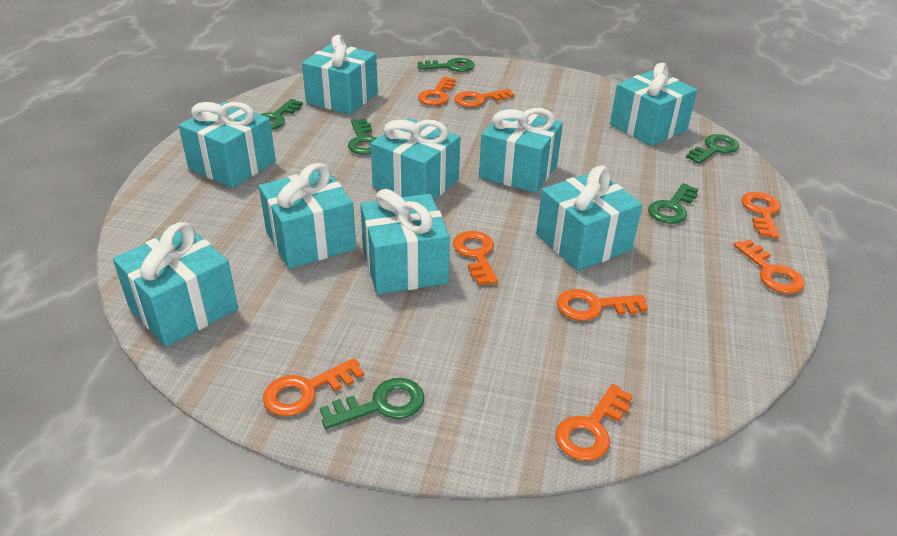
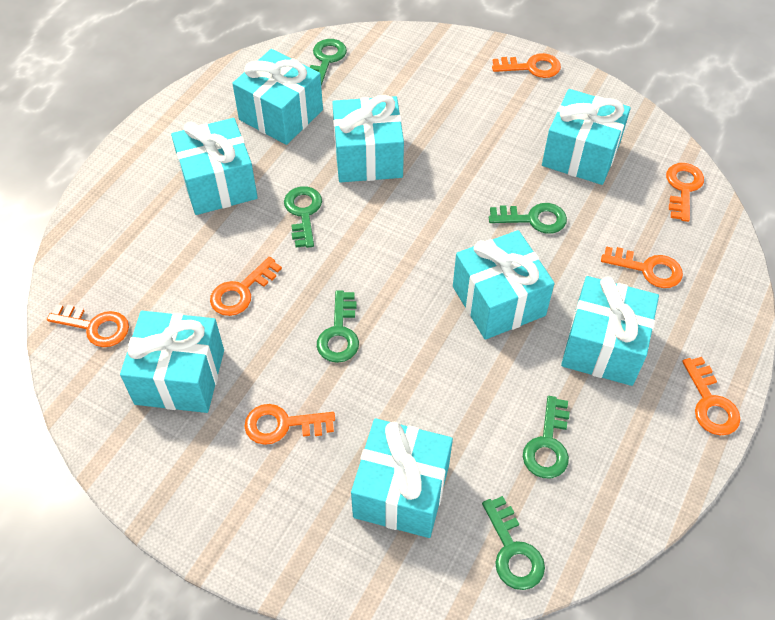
orange key: [263,358,364,416] [418,77,456,106] [453,231,498,285] [454,89,514,107] [555,384,633,461] [557,289,648,321] [733,239,805,294] [741,192,781,238] = 8 -> [47,304,129,347] [210,257,282,316] [244,404,335,445] [492,53,561,78] [601,246,683,288] [666,163,704,222] [682,357,741,435] = 7
turquoise gift: [113,222,238,347] [179,101,276,188] [259,163,356,269] [302,35,378,114] [360,189,450,295] [371,118,460,200] [479,108,563,193] [536,166,643,271] [610,63,697,146] = 9 -> [120,311,224,413] [171,118,258,215] [232,49,323,145] [332,95,404,182] [351,418,453,538] [453,230,555,340] [542,89,631,185] [561,276,659,386] = 8

